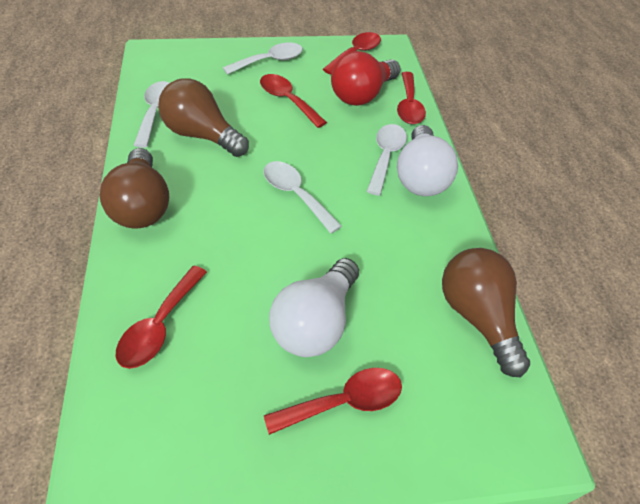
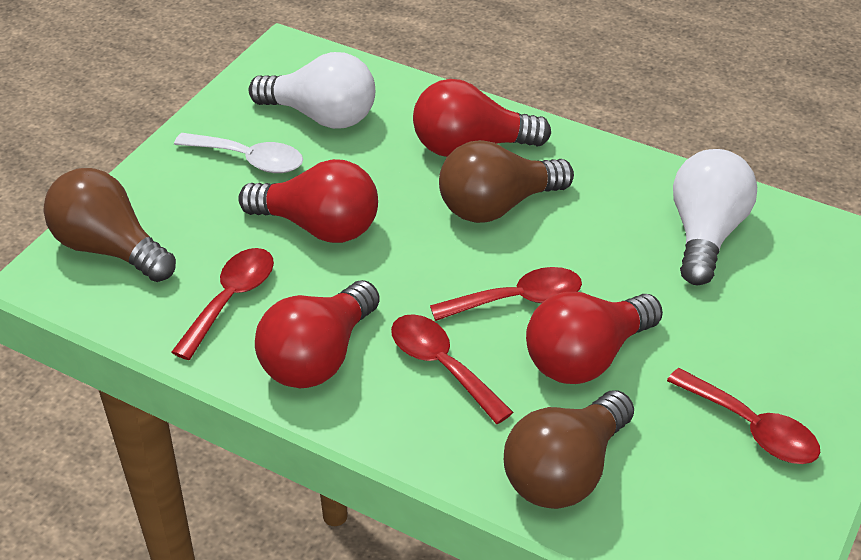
red light bulb: [331,51,401,106] = 1 -> [238,159,378,243] [255,280,380,388] [413,79,551,157] [526,292,663,384] = 4
red spoon: [116,265,207,369] [260,74,327,128] [264,368,402,435] [323,32,381,74] [397,72,426,124] = 5 -> [171,248,274,360] [391,314,513,424] [430,267,582,321] [667,368,820,464] = 4
white spoon: [133,81,169,148] [223,42,303,75] [263,161,342,234] [366,124,407,196] = 4 -> [174,133,303,173] = 1

